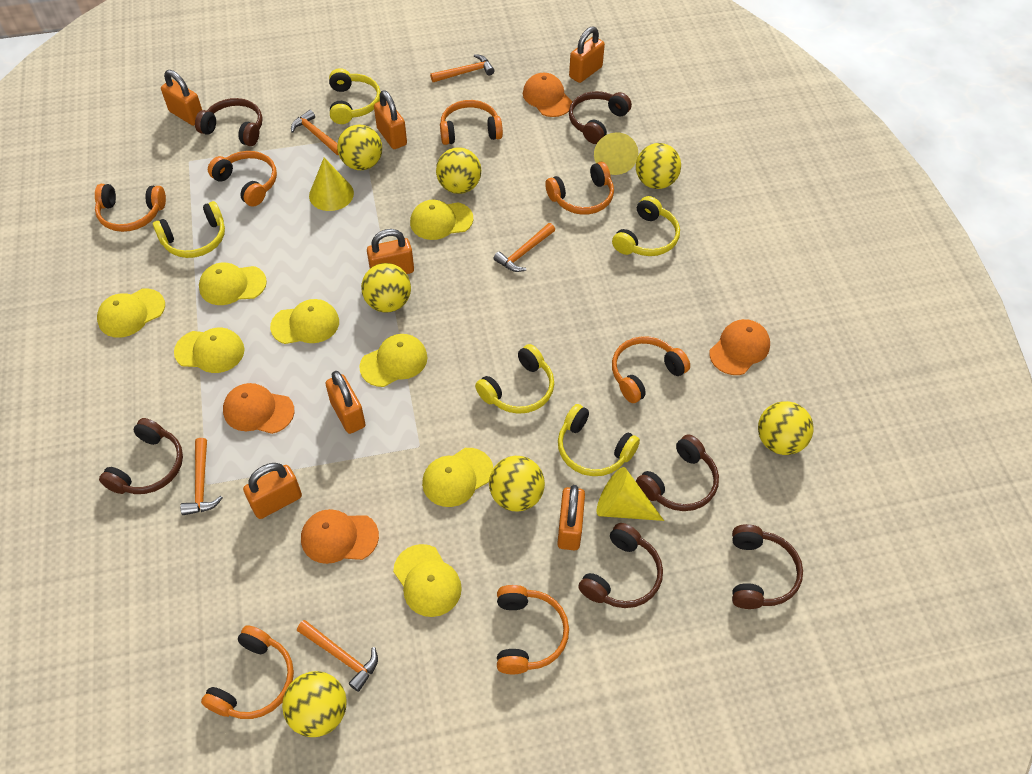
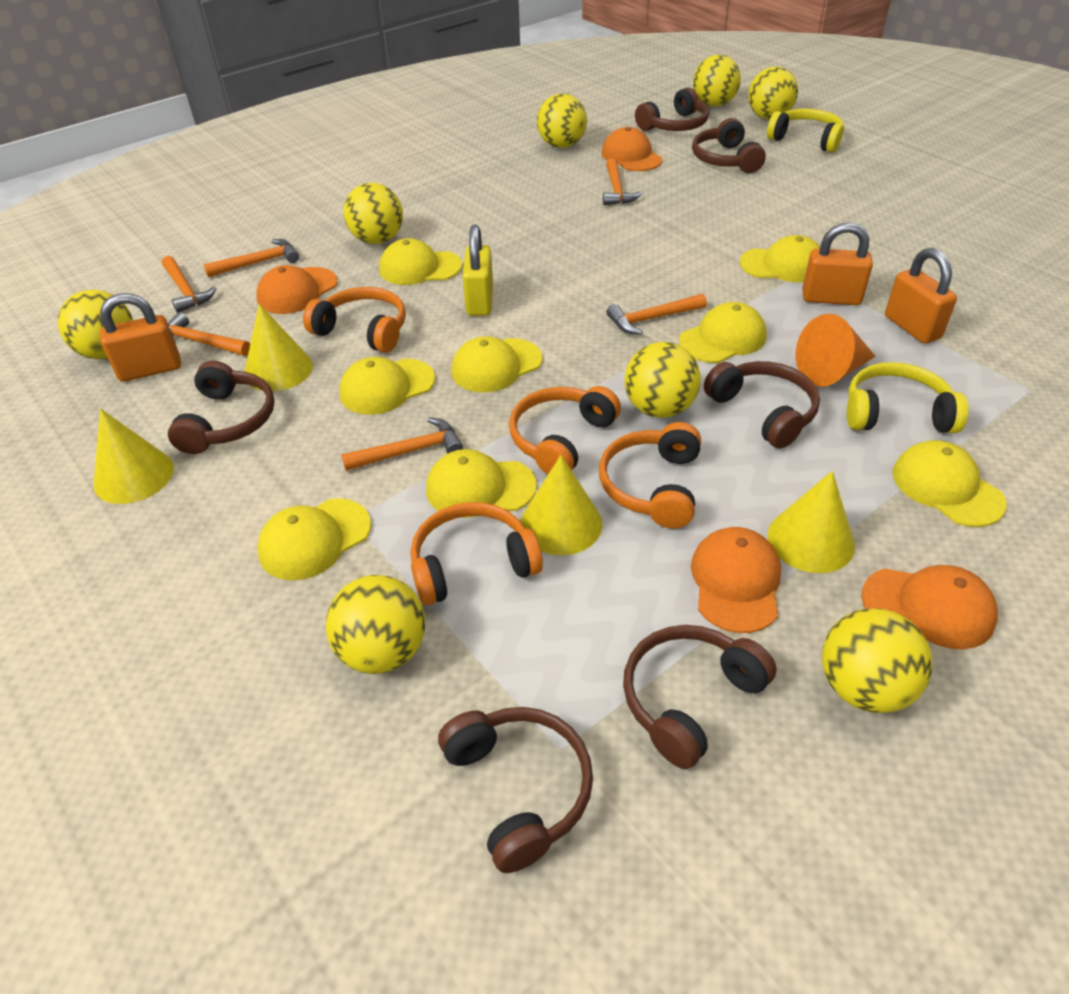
orange cone: none = 0 -> [796,314,876,387] = 1
orange hammer: [180,438,223,515] [291,110,339,155] [297,620,378,692] [430,54,495,82] [493,223,555,272] = 5 -> [162,256,217,313] [168,313,250,356] [203,239,299,277] [341,418,463,471] [603,158,642,206] [606,294,707,335] = 6
orange headphones: [95,184,166,232] [201,625,294,719] [208,151,277,207] [440,100,503,145] [497,585,569,674] [545,162,614,215] [612,336,690,403] = 7 -> [303,287,406,353] [411,502,543,605] [509,386,621,475] [599,422,701,528] = 4
orange padlock: [161,70,202,126] [243,463,302,519] [325,371,366,434] [367,229,414,274] [374,90,407,149] [557,485,585,550] [569,26,605,83] = 7 -> [100,293,181,382] [802,222,873,305] [885,248,957,344] = 3
yellow ball: [282,671,347,737] [337,125,382,170] [361,263,411,312] [436,147,481,194] [489,456,545,511] [636,143,681,189] [758,401,814,455] = 7 -> [58,290,133,359] [326,575,425,674] [344,183,403,244] [537,94,587,148] [625,342,701,418] [693,55,741,106] [748,67,798,120] [822,608,933,713] = 8
yellow cone: [309,158,354,211] [594,132,638,175] [597,467,664,521] = 3 -> [94,409,174,504] [244,304,313,391] [520,455,603,555] [768,471,855,573] = 4
yellow headphones: [153,201,225,258] [329,68,381,124] [475,344,554,414] [558,404,640,476] [612,196,680,256] = 5 -> [767,109,844,153] [847,362,968,433] = 2
yellow padlock: none = 0 -> [462,225,493,316] = 1

